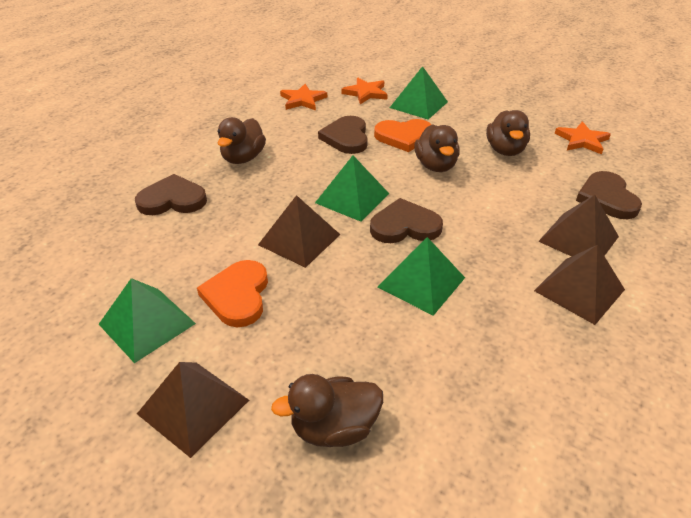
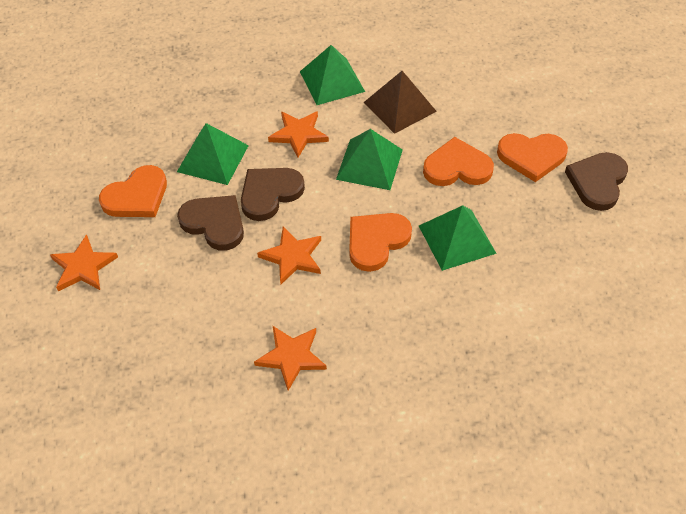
brown duck: [217,117,266,164] [271,374,383,447] [415,124,460,172] [486,110,530,156] = 4 -> none = 0
brown heart: [135,174,207,215] [318,116,368,154] [370,198,443,243] [576,171,642,219] = 4 -> [177,195,244,251] [241,168,305,221] [565,152,628,211] = 3
brown pyramid: [137,362,249,458] [258,195,340,268] [534,245,625,325] [538,195,619,257] = 4 -> [364,71,437,134] = 1
orange heart: [197,260,268,327] [374,119,432,152] = 2 -> [99,165,167,217] [349,213,412,272] [423,137,494,186] [497,133,568,182] = 4
orange star: [280,84,327,111] [341,78,388,104] [554,121,611,155] = 3 -> [50,235,118,291] [254,326,327,391] [257,227,321,284] [268,111,329,158] = 4

